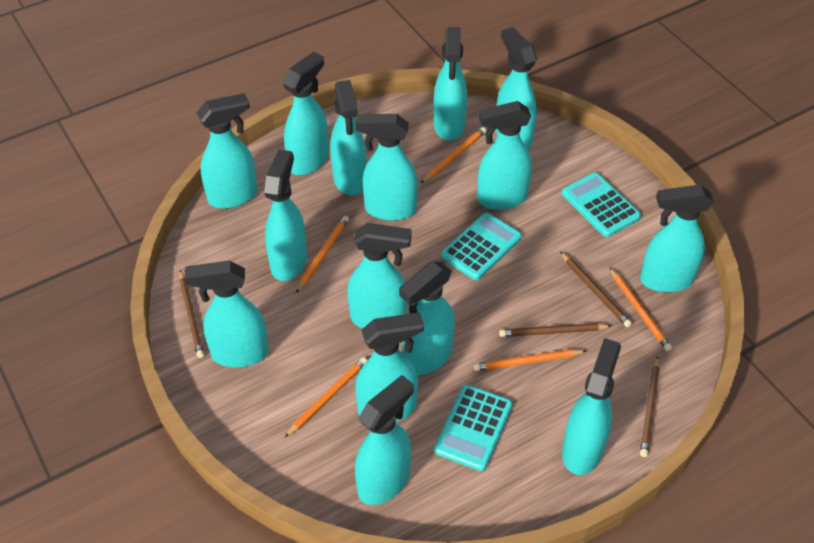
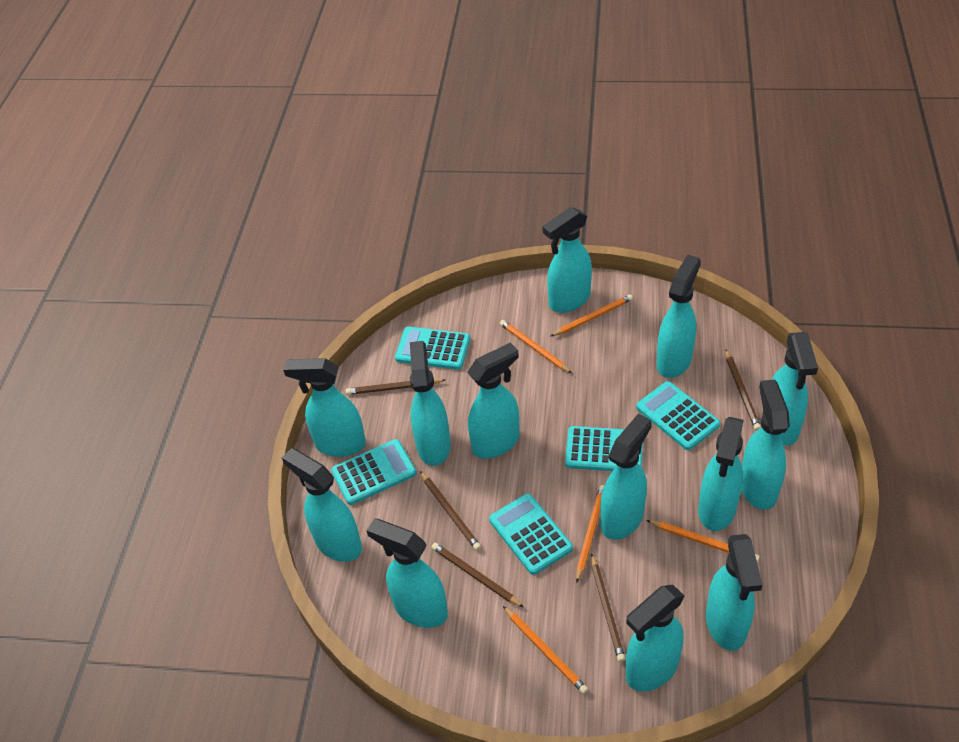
brown pencil: [179,270,204,358] [499,323,611,337] [560,252,632,327] [640,356,660,457] = 4 -> [346,378,445,395] [420,471,481,551] [431,543,523,607] [591,553,625,662] [725,349,761,431] = 5
turquoise calculator: [434,385,513,471] [441,212,522,280] [561,172,641,237] = 3 -> [331,439,416,505] [395,327,470,370] [489,493,573,575] [565,426,643,471] [636,381,720,450] = 5
turquoise spray bottle: [185,261,269,367] [197,93,257,209] [264,149,307,281] [282,52,329,175] [330,80,366,195] [348,223,412,329] [355,114,418,221] [355,312,424,422] [355,375,414,505] [399,261,455,375] [434,27,467,141] [477,101,532,210] [496,27,537,149] [562,338,621,475] [640,185,714,292] = 15 -> [282,448,362,562] [283,358,366,457] [366,519,448,628] [410,341,451,466] [468,343,520,459] [543,207,592,313] [600,413,652,540] [626,585,684,692] [656,255,701,378] [698,417,744,531] [706,534,762,651] [741,379,790,510] [771,332,818,446] = 13

